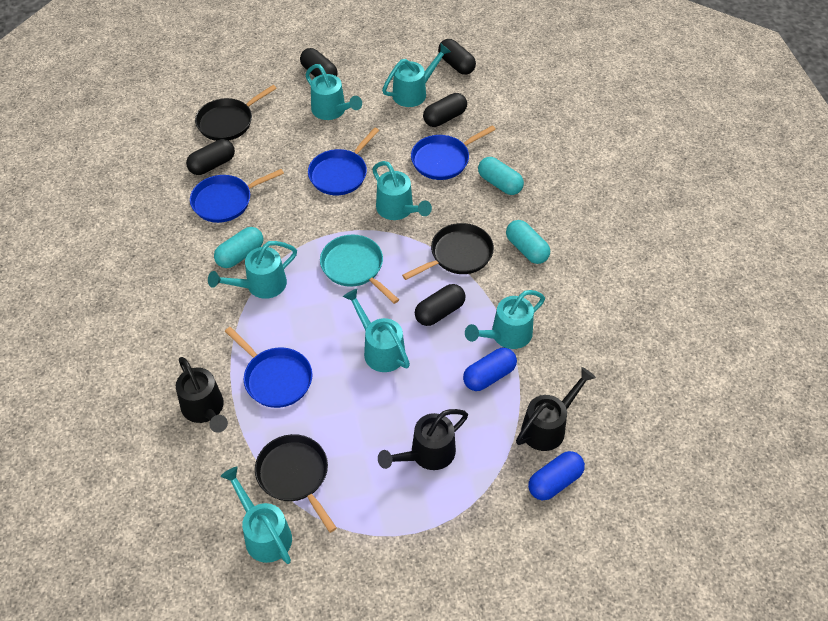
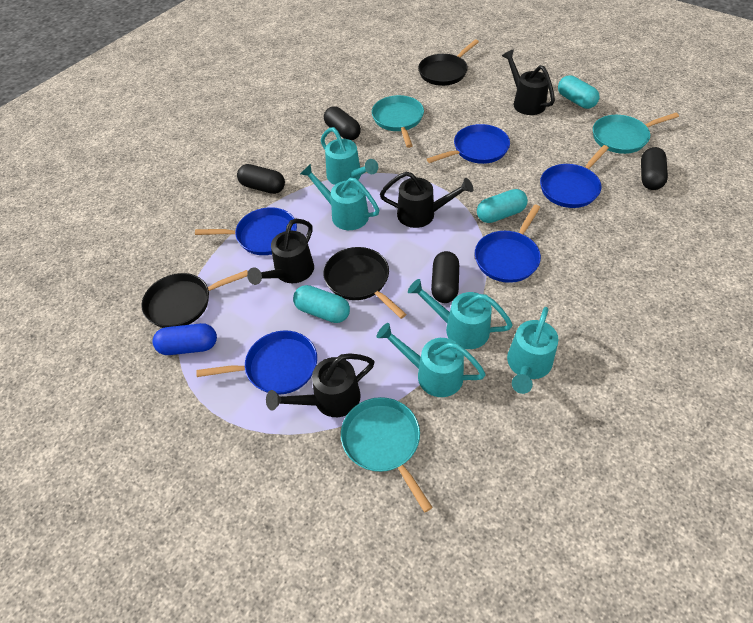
black capsule: [186,139,235,175] [300,48,338,77] [415,284,466,326] [423,93,467,127] [438,39,476,75] = 5 -> [237,164,285,194] [324,106,361,140] [431,251,459,303] [641,147,668,190] = 4
black watering can: [176,357,228,433] [378,409,468,470] [516,367,596,451] = 3 -> [247,219,314,285] [266,353,375,417] [380,171,473,228] [502,49,555,115] = 4
blue capsule: [463,348,517,391] [528,451,585,500] = 2 -> [152,323,217,355] = 1
blue pan: [190,169,284,223] [225,327,313,408] [308,128,379,195] [411,125,496,180] = 4 -> [195,207,297,255] [196,331,317,395] [427,124,510,164] [475,204,541,283] [540,145,609,208] = 5
turquoise pan: [320,234,399,304] = 1 -> [341,397,433,512] [372,95,424,148] [593,113,679,154] = 3
turquoise watering can: [208,241,297,299] [221,466,292,564] [305,64,362,120] [343,289,410,372] [372,161,432,220] [382,44,451,107] [465,290,545,349] = 7 -> [300,164,379,230] [321,127,378,185] [377,323,486,397] [408,279,512,349] [507,307,559,394] = 5

